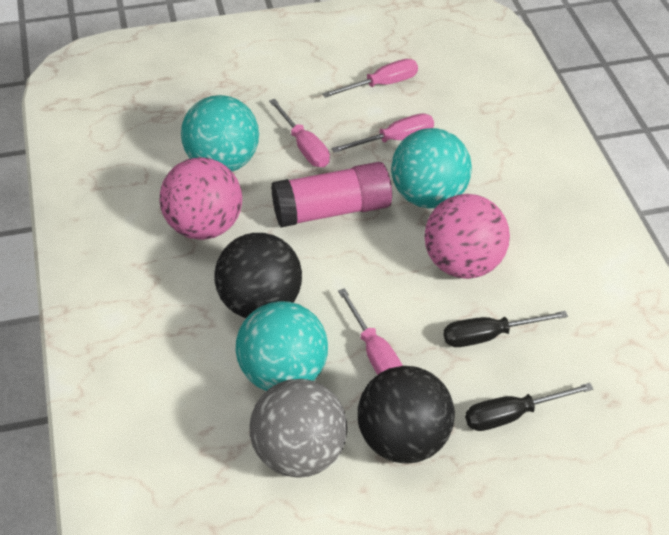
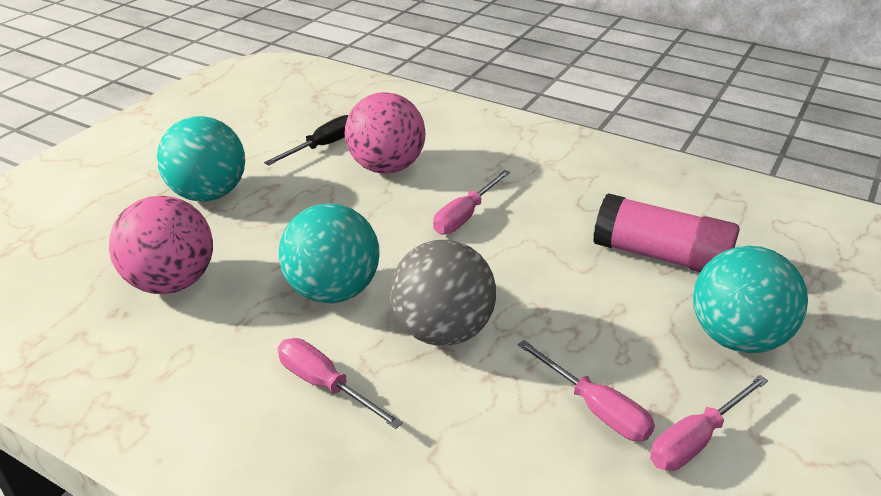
black ball: [214,233,302,318] [358,366,455,464] = 2 -> none = 0
black screwdriver: [443,311,568,347] [465,383,594,431] = 2 -> [264,115,349,165] = 1

